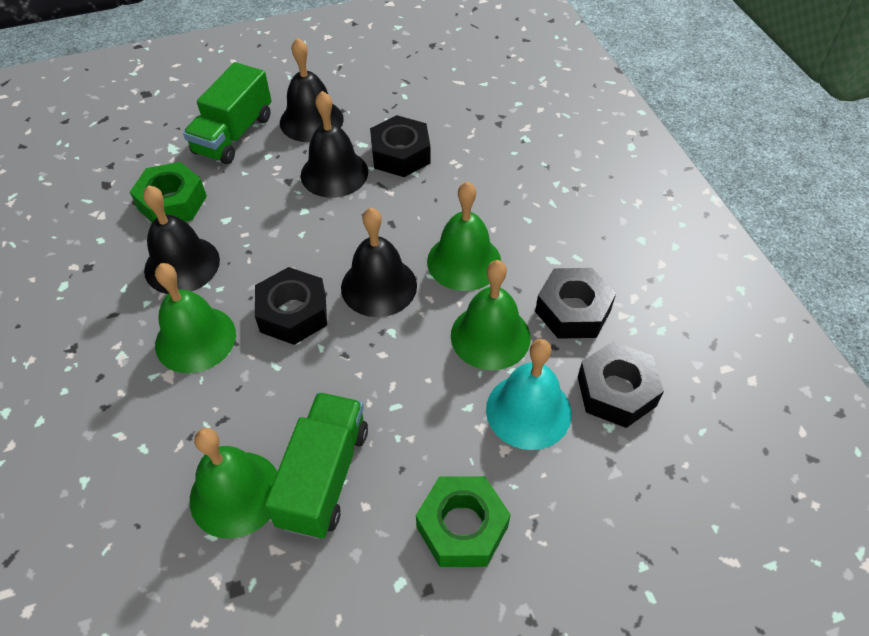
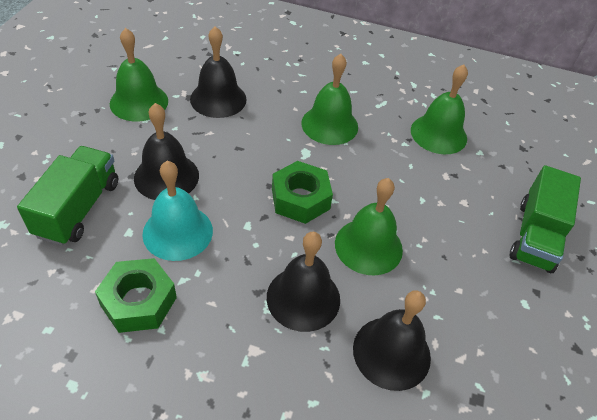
black nut: [255,267,327,345] [370,115,431,177] [535,268,616,339] [578,341,664,428] = 4 -> none = 0

